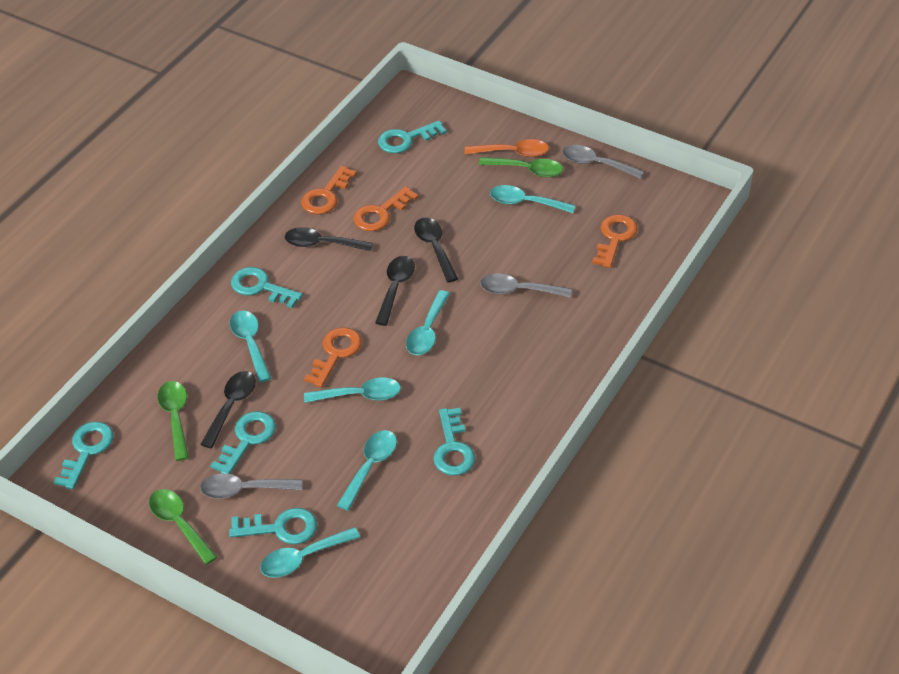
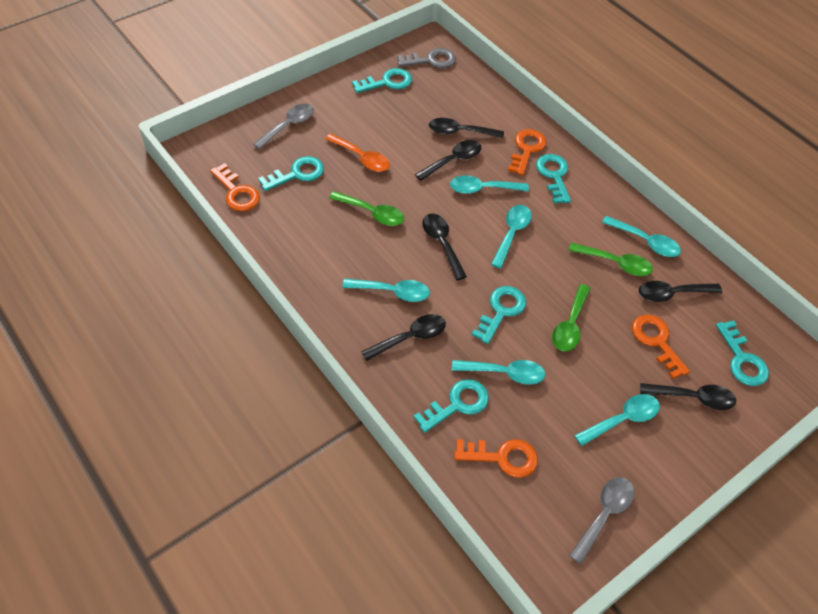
black spoon: [200,371,256,449] [285,227,373,252] [375,256,415,326] [414,218,458,283] = 4 -> [361,314,446,361] [415,140,481,181] [422,214,467,280] [429,118,504,138] [639,281,722,302] [640,383,736,410] = 6
grey key: none = 0 -> [397,48,456,68] = 1
grey spoon: [200,474,303,499] [480,274,572,298] [562,145,644,179] = 3 -> [253,103,314,149] [569,477,634,564] = 2

